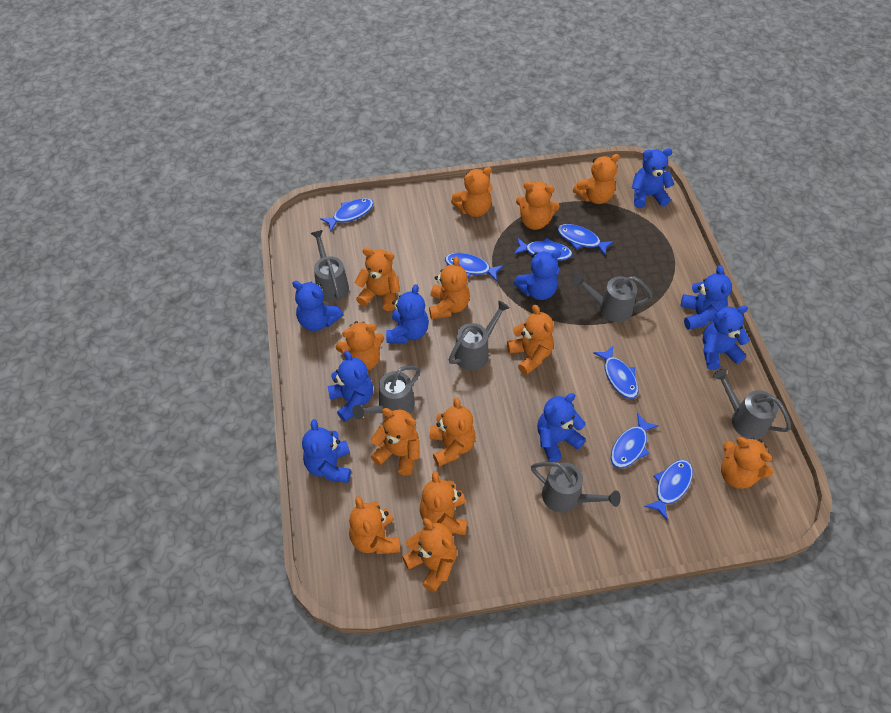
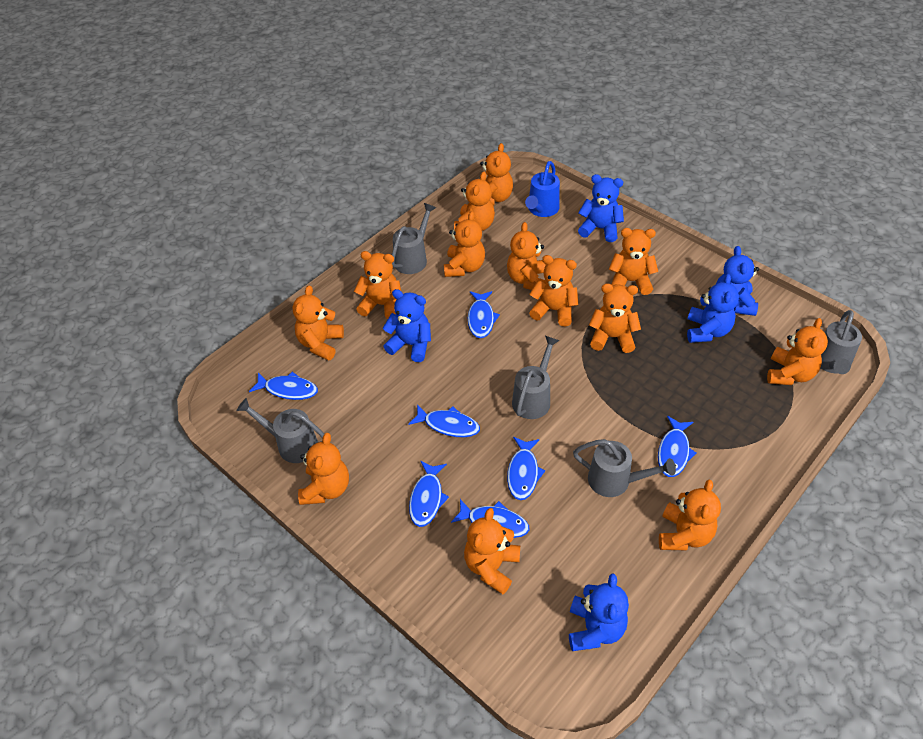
blue teddy bear: [292,281,343,331] [302,419,351,483] [328,350,373,422] [386,284,429,343] [514,250,561,300] [537,393,586,462] [632,148,674,208] [681,265,732,330] [703,305,750,370] = 9 -> [383,289,431,362] [569,574,629,651] [578,174,624,242] [687,274,739,343] [716,246,759,316] = 5
blue watering can: none = 0 -> [525,161,560,217] = 1
grey watering can: [310,230,349,302] [352,365,421,419] [448,300,510,370] [531,462,621,513] [573,273,653,322] [713,369,791,439] = 6 -> [236,398,324,463] [392,203,436,274] [512,336,560,419] [573,439,676,497] [821,310,862,374] = 5

